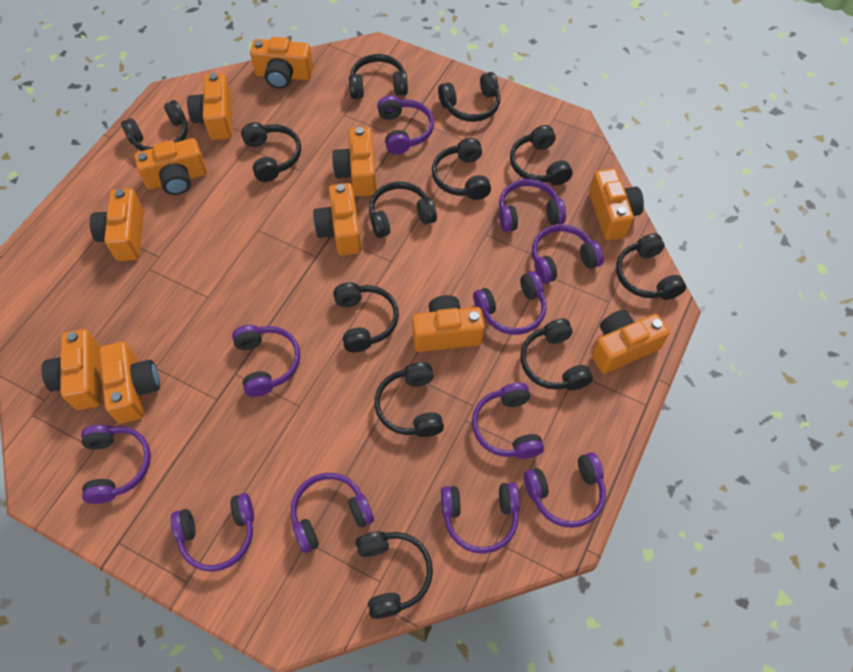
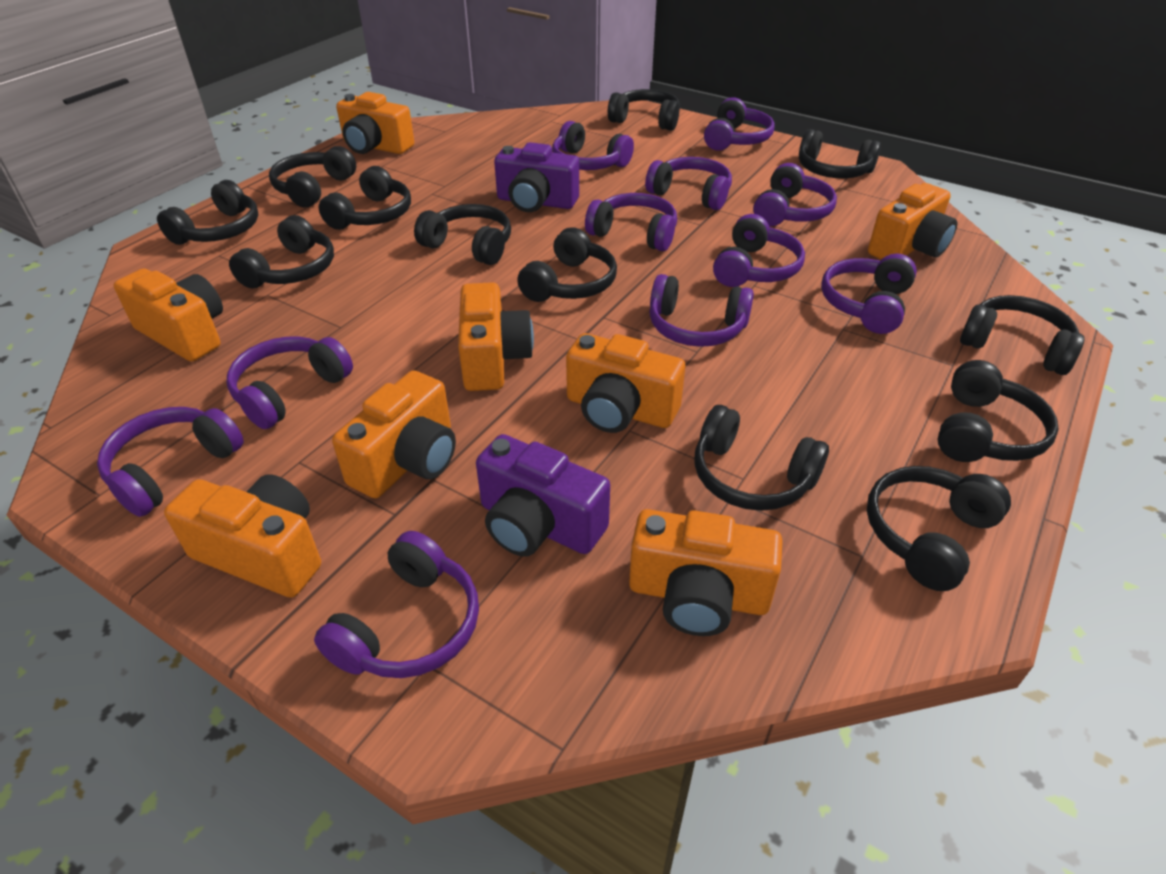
orange camera: [42,329,101,410] [90,188,144,261] [99,342,160,423] [134,138,207,195] [187,73,232,140] [250,37,313,89] [313,183,362,256] [332,127,377,196] [412,295,485,352] [589,168,644,241] [591,310,669,374] = 11 -> [114,269,223,361] [164,474,321,598] [332,370,456,498] [336,92,414,154] [458,282,534,391] [566,333,685,433] [629,509,783,636] [868,183,957,259] = 8
purple camera: none = 0 -> [476,434,610,557] [494,142,579,212] = 2

